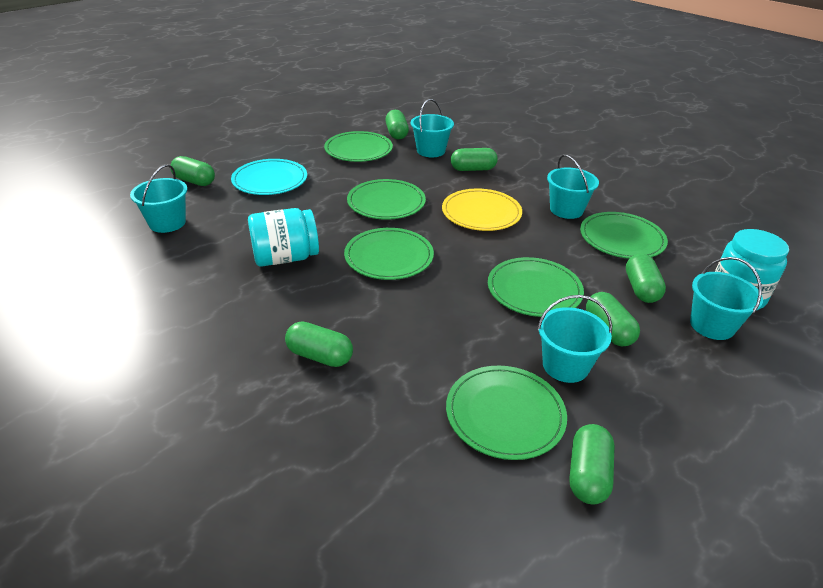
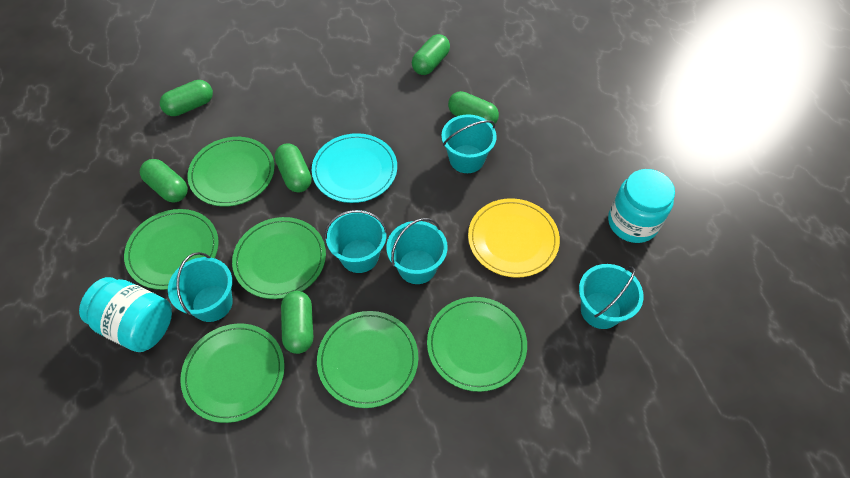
green capsule: [170,156,215,186] [285,321,353,367] [385,110,409,139] [451,148,498,171] [569,424,614,504] [586,292,640,346] [626,253,666,303] = 7 -> [140,159,188,202] [160,80,213,116] [274,144,312,192] [281,291,313,354] [412,34,450,75] [448,91,499,125] = 6

